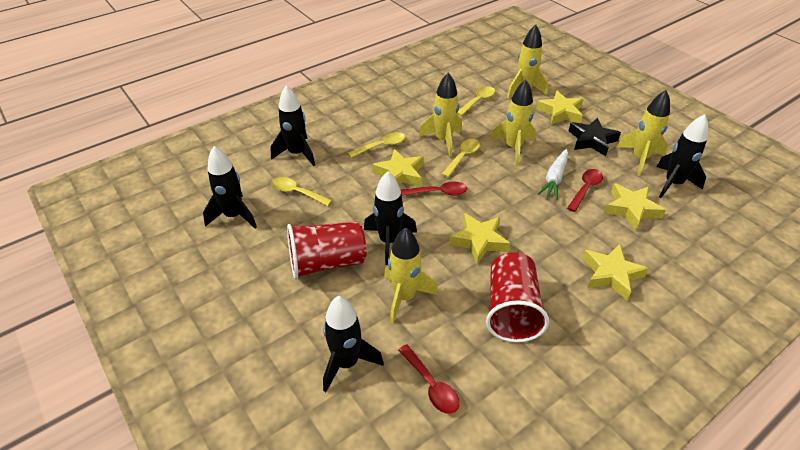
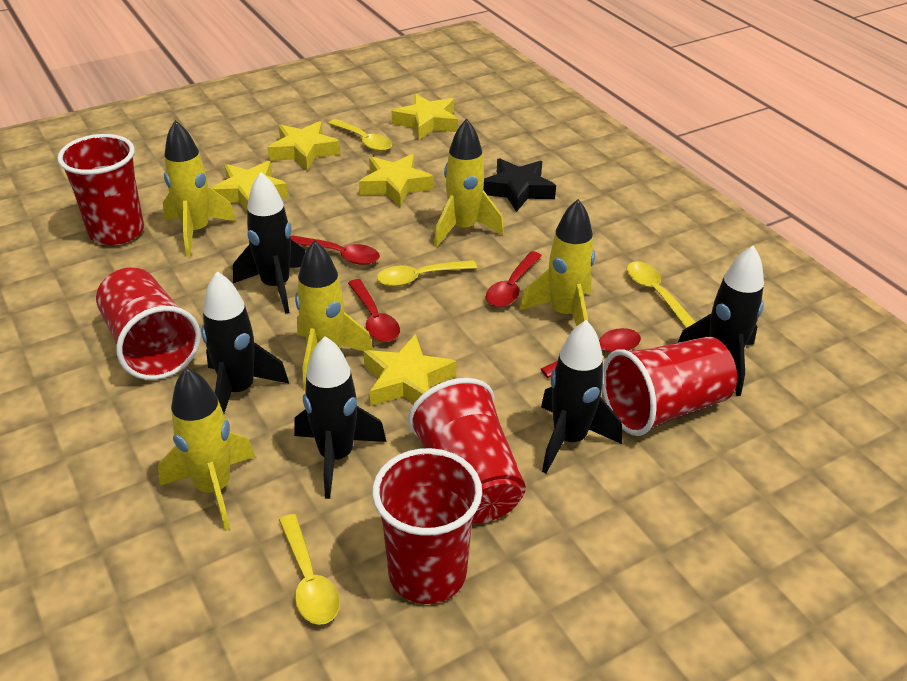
red cup: [287,222,367,279] [486,252,549,343] = 2 -> [57,134,144,245] [96,267,201,380] [372,448,482,604] [408,378,526,523] [602,337,737,436] = 5
red spoon: [398,344,459,414] [401,182,467,196] [567,169,603,212] = 3 -> [291,235,380,265] [348,279,400,342] [486,251,542,307] [541,328,641,378] = 4
white carrot: [538,149,568,200] = 1 -> none = 0

